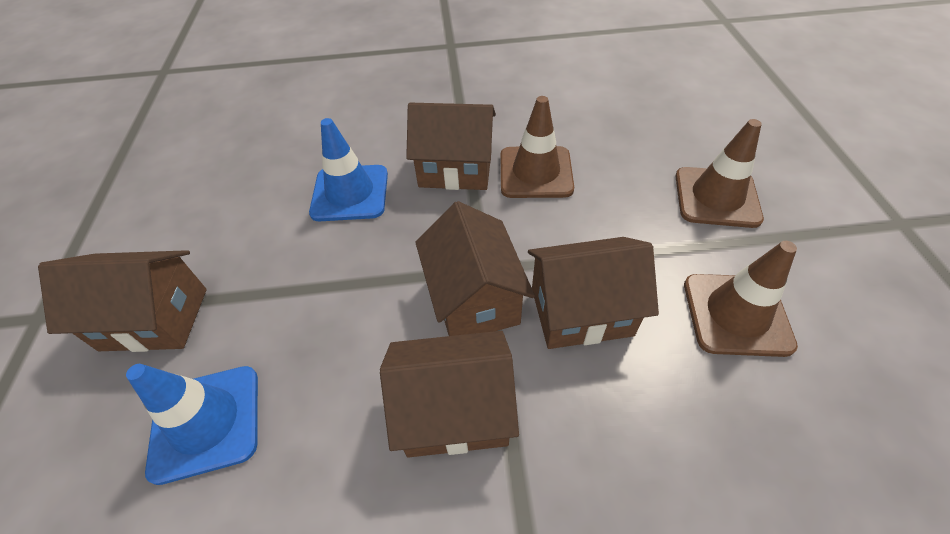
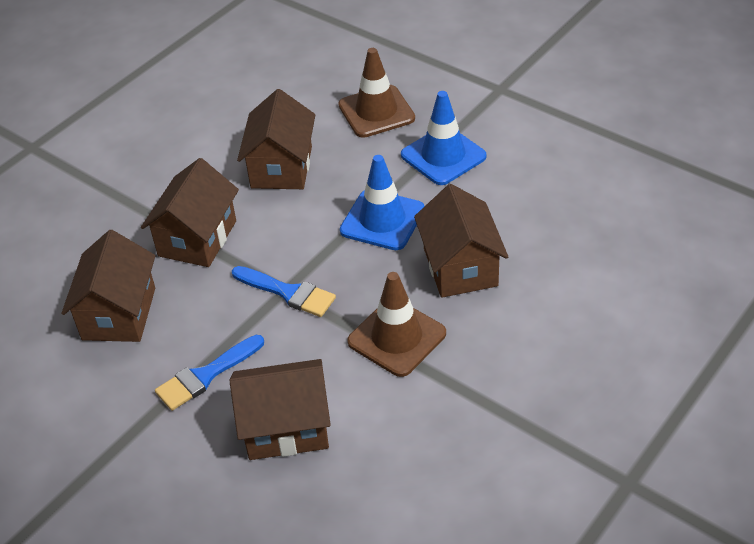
blue brush: none = 0 -> [155,335,264,411] [232,266,336,317] = 2
brown traffic cone: [501,96,574,198] [675,119,764,228] [684,241,798,357] = 3 -> [338,48,415,138] [347,272,446,377] = 2

